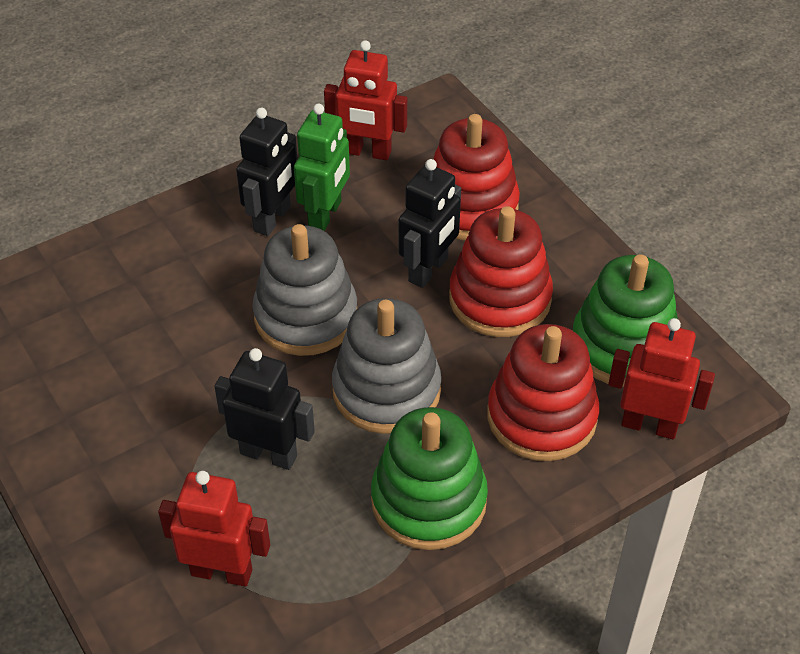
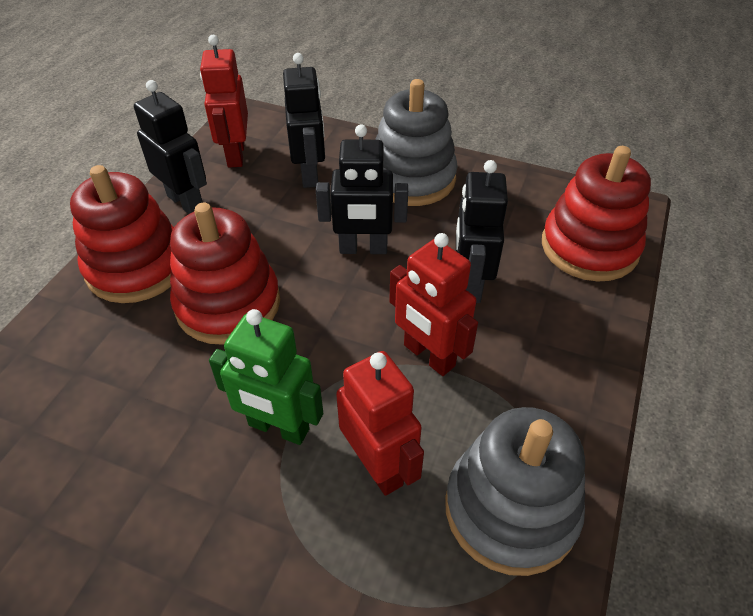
black robot: [214,348,315,470] [236,108,297,236] [399,159,461,288] = 3 -> [134,80,207,214] [283,53,325,188] [316,124,408,254] [456,160,508,303] = 4
green stacking toy: [371,407,488,550] [573,255,678,387] = 2 -> none = 0

